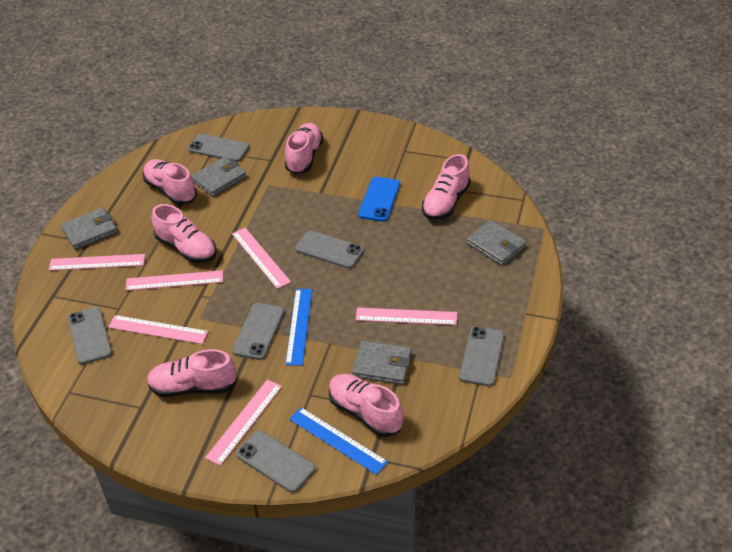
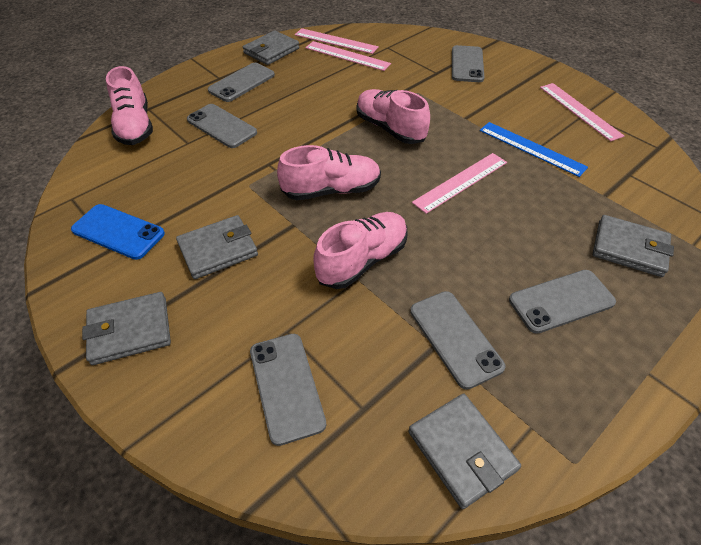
blue ruler: [285,289,312,366] [289,407,388,475] = 2 -> [480,122,588,177] = 1
grey wallet: [61,208,118,250] [191,157,247,197] [352,341,412,385] [466,220,526,266] = 4 -> [82,292,171,365] [176,215,258,279] [243,30,299,65] [408,393,521,509] [592,215,674,277] = 5
pink ruler: [49,254,145,271] [108,315,208,344] [126,270,223,291] [205,380,282,466] [232,228,291,289] [356,307,457,325] = 6 -> [295,28,379,54] [305,41,391,71] [412,153,507,214] [540,83,624,141] = 4
pink shoe: [143,159,197,205] [147,349,237,397] [152,204,217,263] [285,123,323,174] [329,374,403,437] [422,154,471,220] = 6 -> [106,66,153,145] [277,145,381,200] [313,212,407,289] [356,89,430,144] = 4

